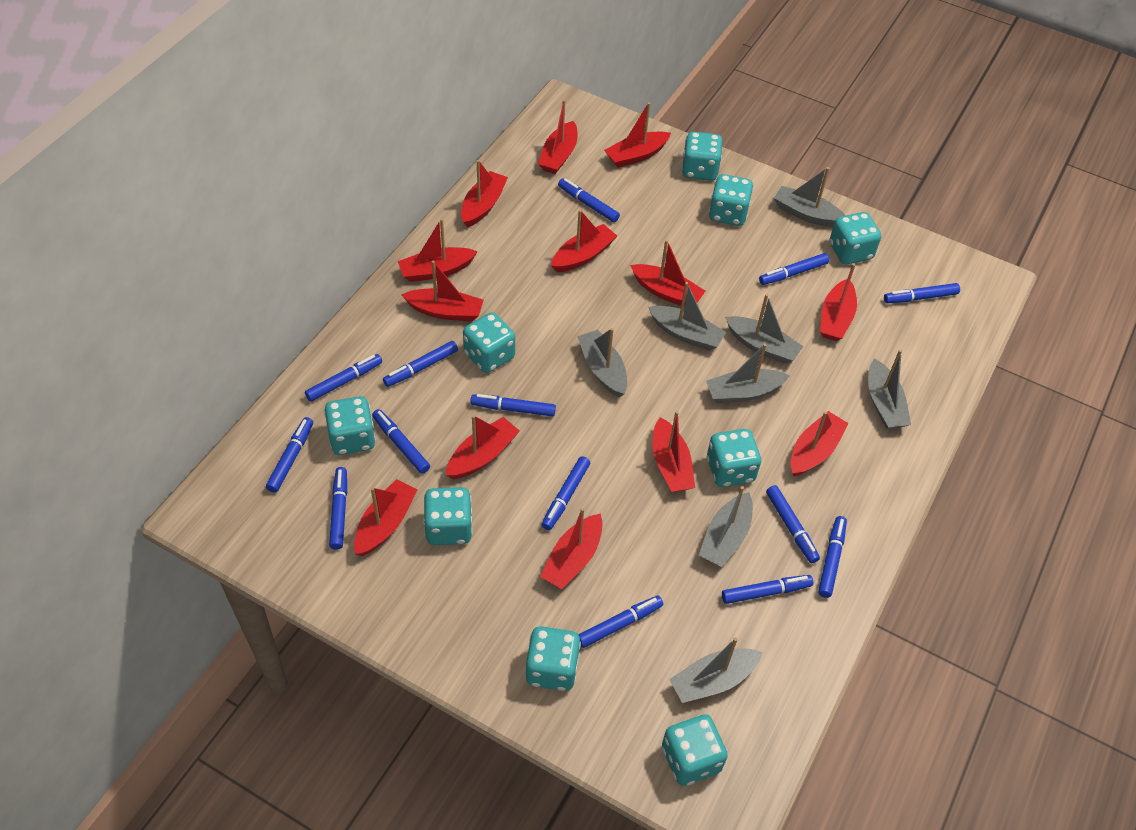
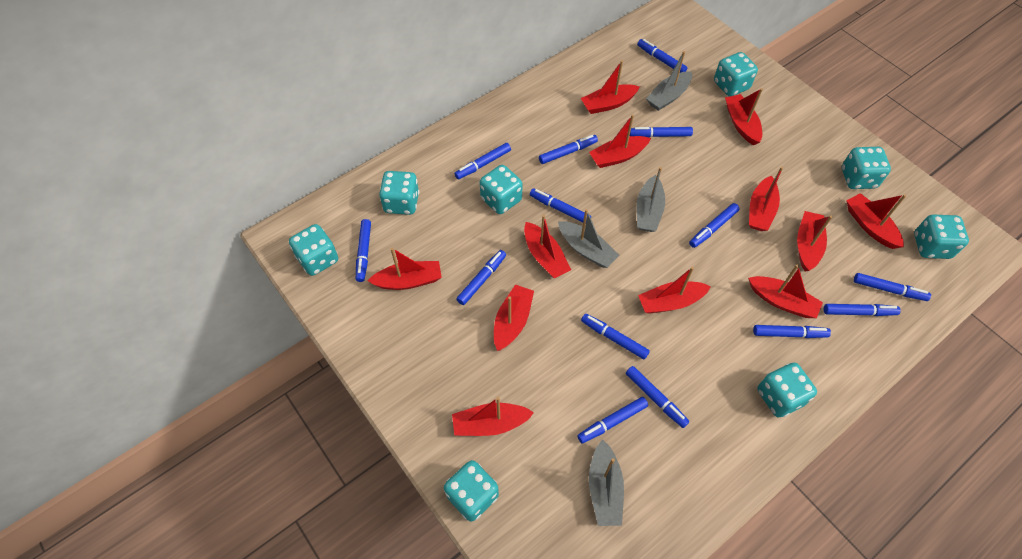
grey boat: [577,328,627,397] [648,282,726,351] [669,637,763,703] [699,486,753,567] [706,343,790,403] [725,294,804,364] [774,167,845,227] [868,349,911,429] = 8 -> [558,209,619,268] [589,439,624,526] [637,167,665,232] [646,51,692,111] = 4
red boat: [354,479,418,556] [398,219,478,282] [401,260,483,322] [446,415,520,479] [461,160,508,228] [538,100,577,174] [540,508,603,589] [551,210,617,272] [604,102,671,168] [630,239,705,307] [653,411,695,492] [791,411,849,476] [820,263,857,341] = 13 -> [368,248,442,290] [452,397,534,436] [494,284,534,351] [524,215,571,279] [581,60,640,114] [589,114,651,168] [638,267,711,314] [725,88,763,145] [748,264,823,318] [749,167,783,231] [797,211,833,271] [846,193,906,249] = 12
turquoise dice: [324,396,376,455] [423,487,473,545] [463,312,515,373] [525,626,581,691] [662,714,728,786] [682,132,722,181] [707,429,761,487] [709,174,753,226] [830,212,881,265] = 9 -> [289,224,338,276] [379,171,419,215] [444,460,499,521] [480,165,523,214] [714,52,758,97] [757,363,817,418] [842,147,891,189] [914,214,969,259] = 8

